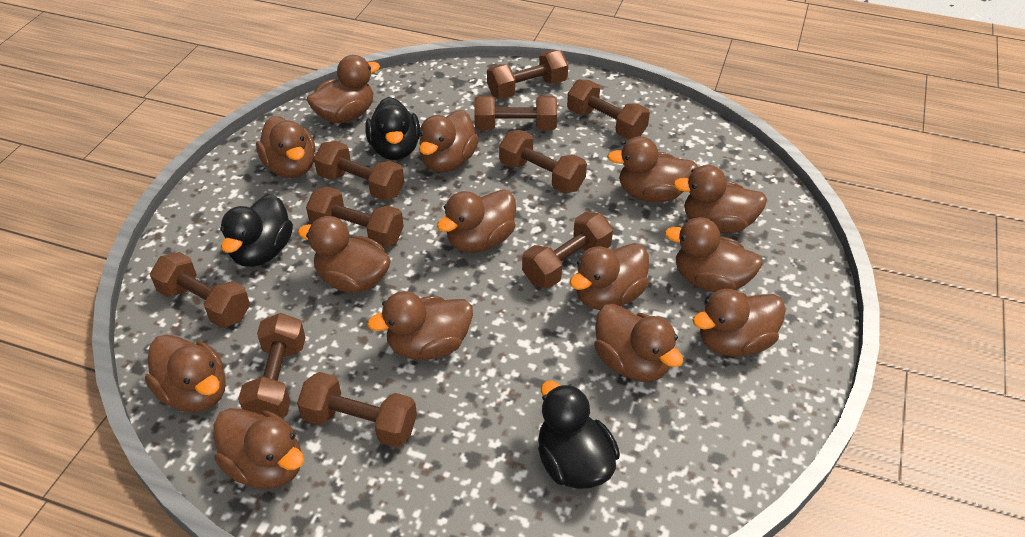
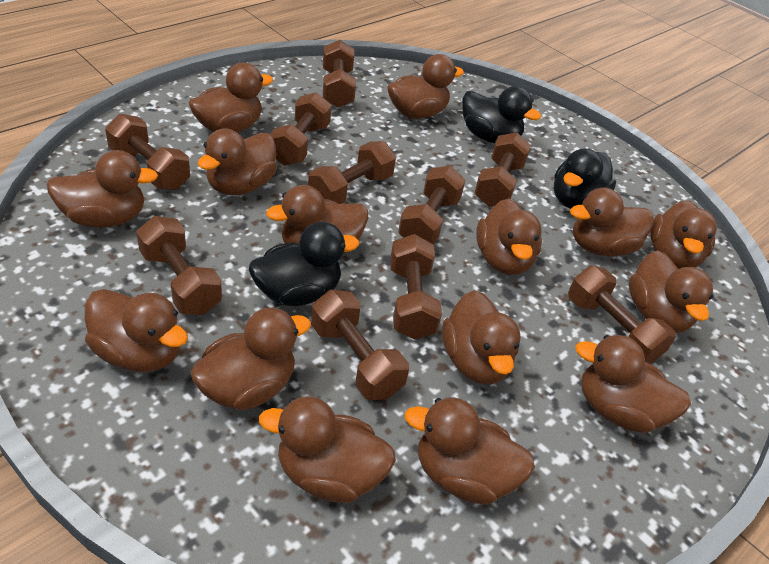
brown duck: [145,334,225,412] [214,408,304,489] [256,116,315,178] [298,216,391,293] [306,55,380,123] [367,291,473,360] [419,110,479,172] [437,189,516,253] [570,243,649,310] [594,304,683,382] [607,136,698,202] [665,217,763,292] [673,165,767,233] [693,289,786,357] = 14 -> [46,150,158,227] [84,289,188,372] [189,63,273,132] [190,308,311,410] [198,129,277,195] [259,396,396,503] [266,185,368,254] [387,54,464,119] [405,397,535,505] [442,290,521,385] [476,198,542,275] [570,188,654,256] [575,335,691,433] [629,250,713,333] [650,201,717,269] = 15

